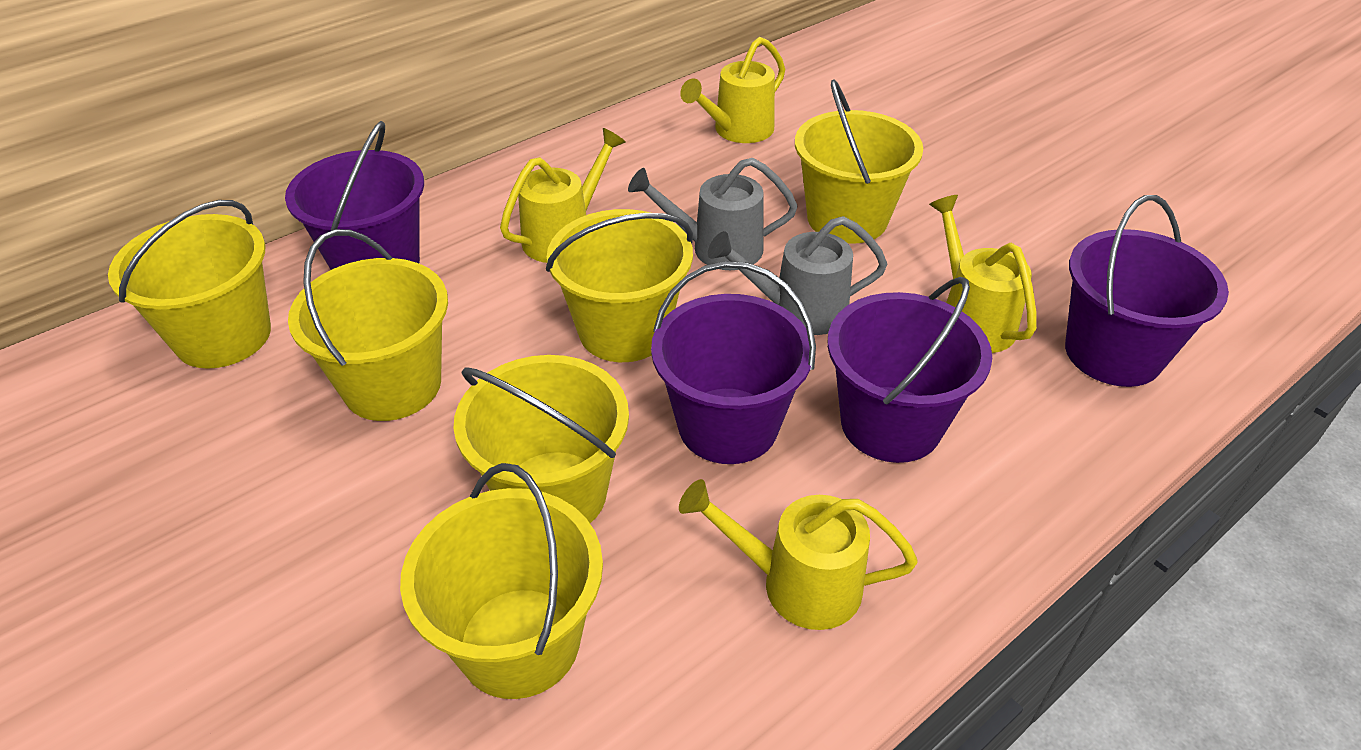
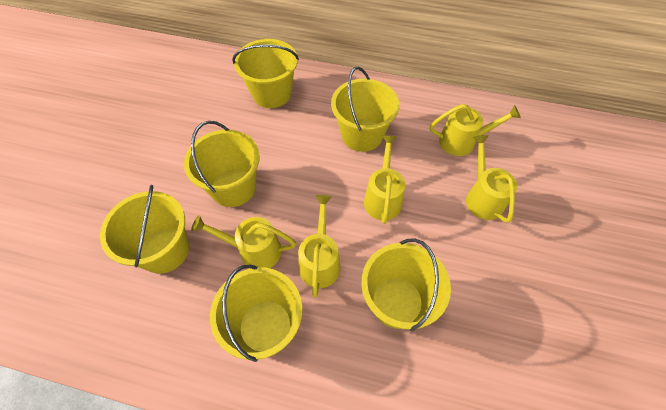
grey watering can: [628,158,798,270] [708,216,887,335] = 2 -> none = 0
purple bucket: [285,121,424,270] [651,261,816,464] [827,277,992,463] [1065,195,1229,387] = 4 -> none = 0
yellow watering can: [500,128,626,263] [679,479,918,630] [680,37,785,143] [929,195,1037,353] = 4 -> [191,215,296,269] [298,195,340,297] [364,135,406,224] [430,104,521,156] [466,135,517,223] = 5

